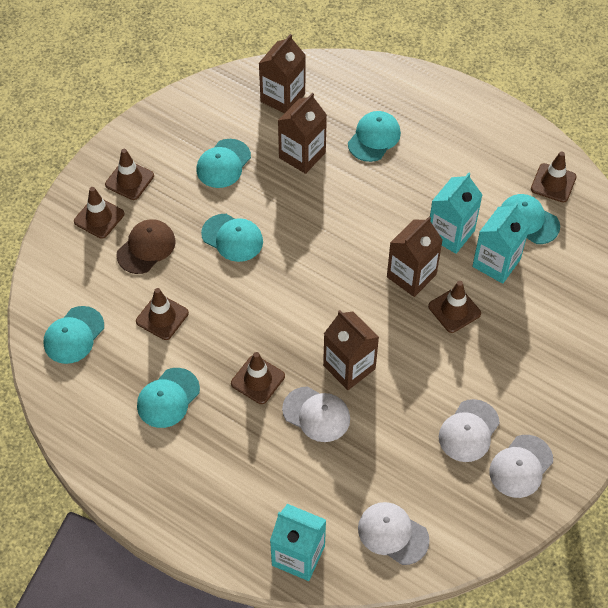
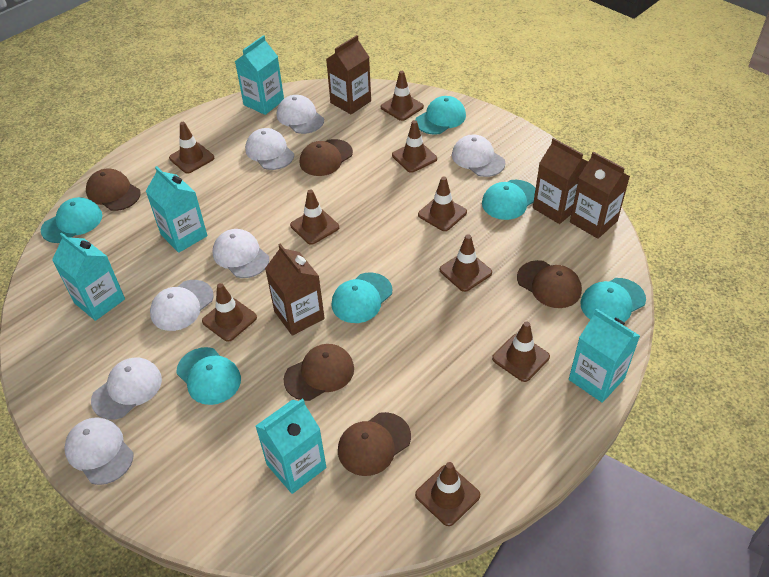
brown cap: [116,219,176,274] = 1 -> [86,168,141,211] [284,344,354,401] [300,139,353,176] [338,412,411,476] [517,260,582,308] = 5
brown traffic cone: [74,187,124,239] [105,149,154,200] [136,288,189,340] [231,352,285,404] [428,281,481,333] [531,151,577,203] = 6 -> [169,122,214,174] [202,283,257,342] [290,189,339,245] [381,71,424,121] [392,120,437,173] [415,462,480,526] [418,176,467,231] [440,234,492,292] [492,321,550,382] = 9
turquoise carton: [270,504,326,581] [430,173,483,254] [472,202,530,284] = 3 -> [52,233,125,321] [146,166,208,253] [235,35,284,115] [255,398,326,494] [569,308,640,403] = 5
white cap: [282,387,350,442] [358,502,430,565] [439,399,500,462] [489,435,553,498] = 4 -> [64,417,134,485] [91,358,162,420] [150,280,214,331] [213,229,269,278] [245,128,294,170] [277,95,324,134] [452,135,505,177] = 7

